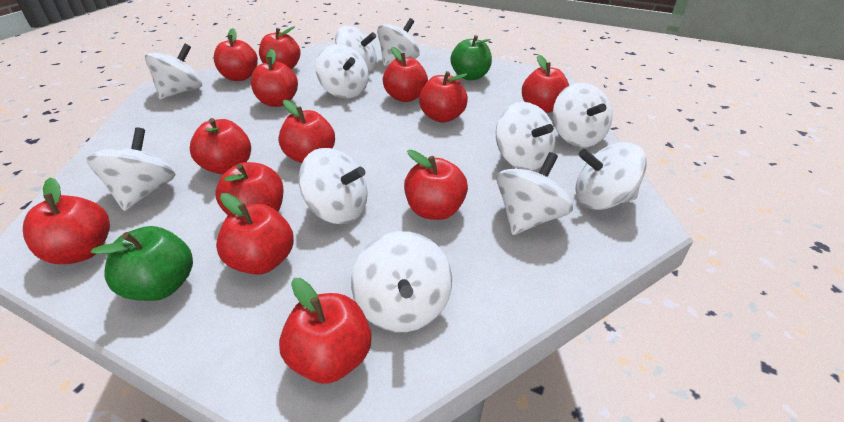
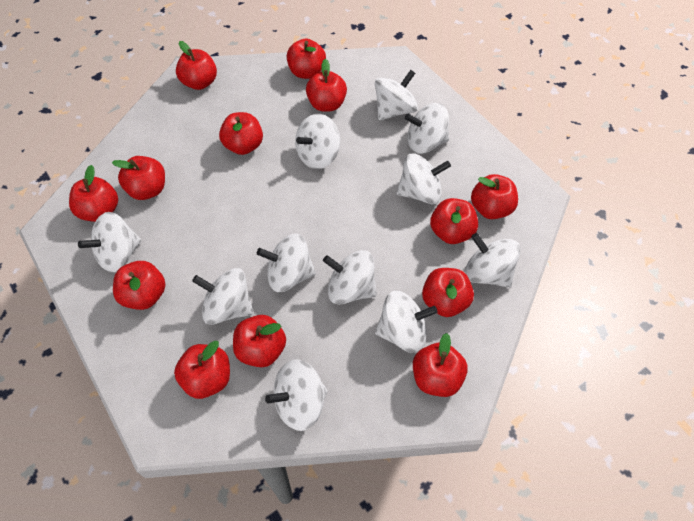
green apple: [91,226,193,301] [450,35,492,80] = 2 -> none = 0

